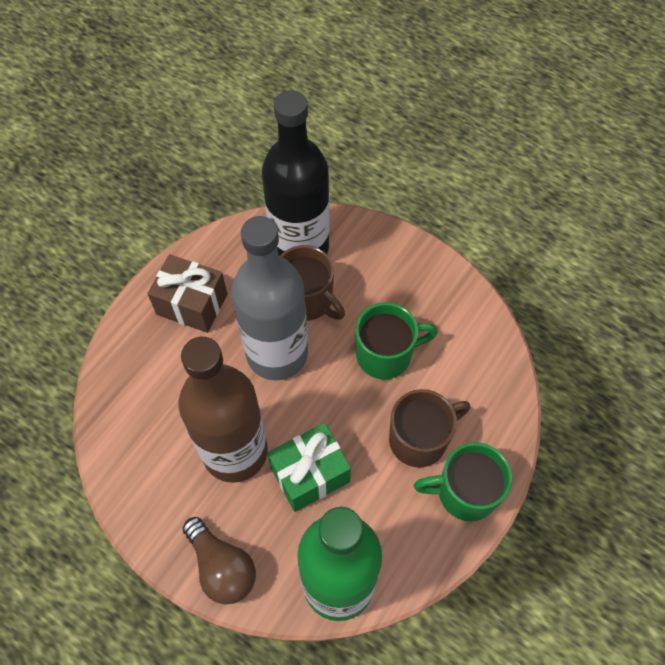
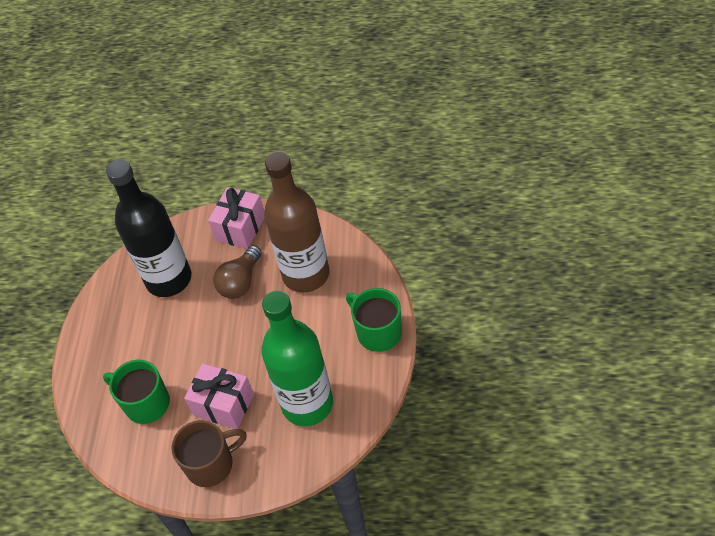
brown gift: [147,254,227,333] = 1 -> none = 0
brown mug: [280,245,345,321] [389,389,470,468] = 2 -> [172,420,247,487] = 1
green gift: [267,423,351,512] = 1 -> none = 0
grey bottle: [232,216,308,380] = 1 -> none = 0
pink gift: none = 0 -> [184,363,254,429] [208,187,265,249] = 2

